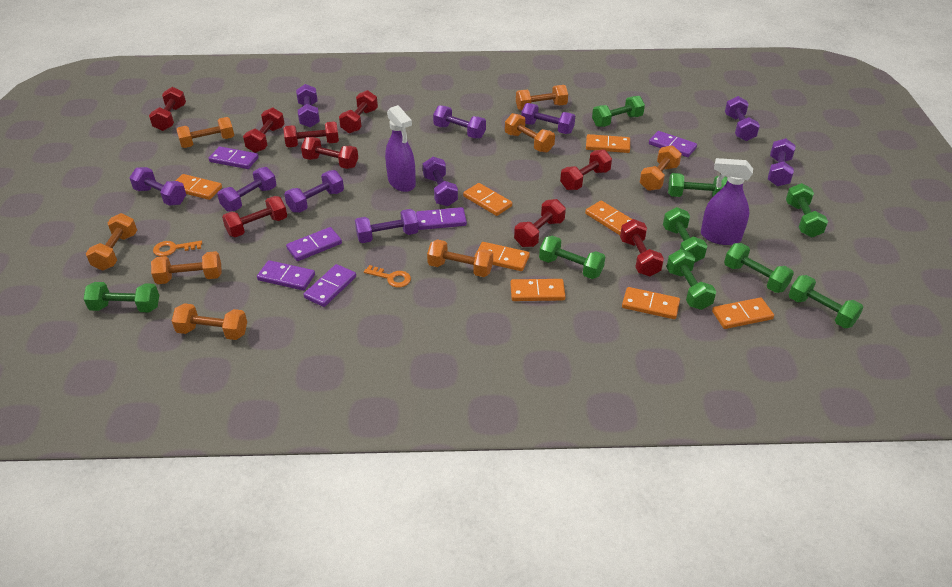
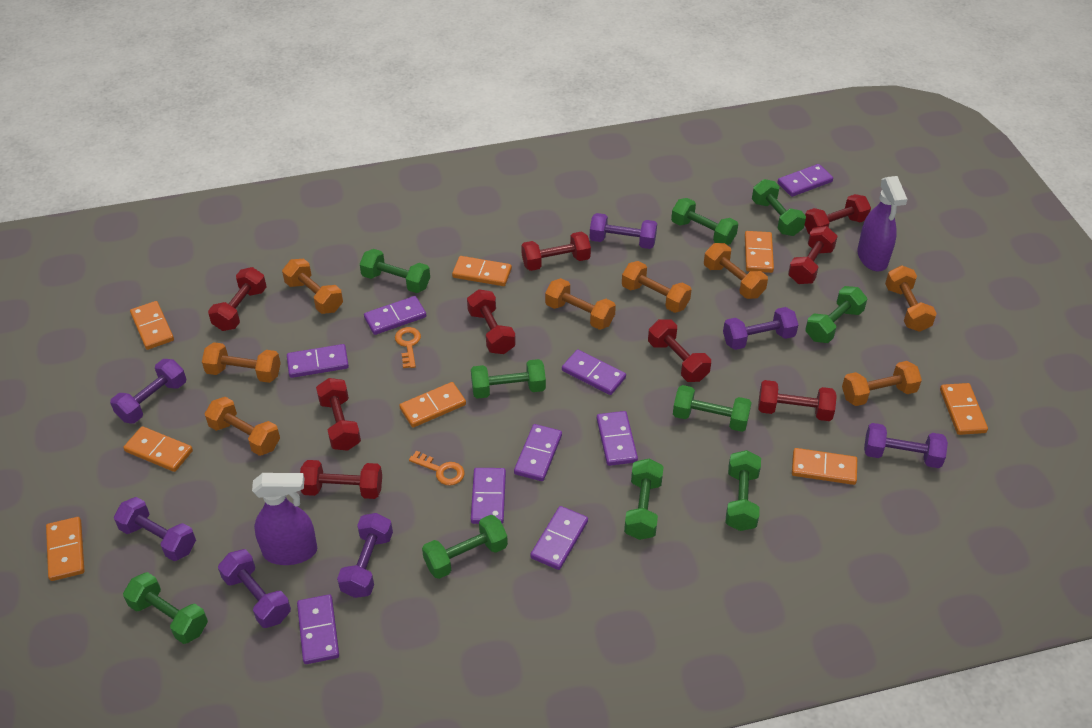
green dumbbell: [84,282,159,312] [539,236,605,279] [592,96,645,127] [663,207,707,263] [666,249,717,310] [668,173,727,197] [724,243,794,293] [786,183,828,237] [789,275,864,328] = 9 -> [123,572,208,644] [360,249,430,293] [422,515,508,579] [471,359,546,399] [624,459,664,540] [671,198,738,245] [673,385,752,432] [726,450,761,531] [752,179,806,236] [805,286,867,343] = 10
purple domino: [209,146,259,169] [257,260,315,291] [286,227,342,261] [303,264,356,307] [416,207,467,230] [649,131,697,157] = 6 -> [287,344,349,378] [297,594,339,664] [364,296,426,335] [471,468,506,524] [514,424,562,481] [530,506,588,570] [562,350,626,395] [597,411,638,466] [778,164,833,197] = 9
purple dumbbell: [129,167,186,206] [217,167,276,212] [284,170,344,212] [296,84,320,128] [355,209,418,243] [423,157,458,206] [433,105,486,139] [521,103,575,134] [725,96,760,141] [768,138,796,187] = 10 -> [110,359,186,424] [114,497,196,561] [218,549,291,628] [337,513,393,598] [590,213,657,249] [723,307,798,350] [864,423,948,468] = 7

